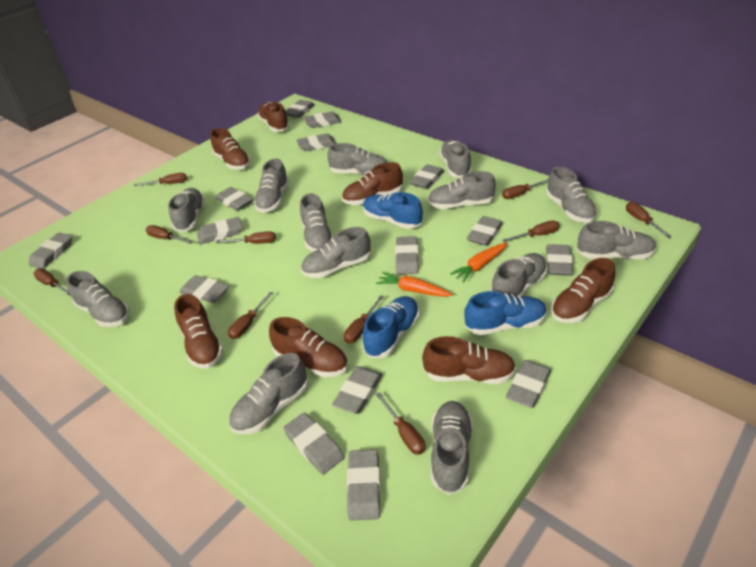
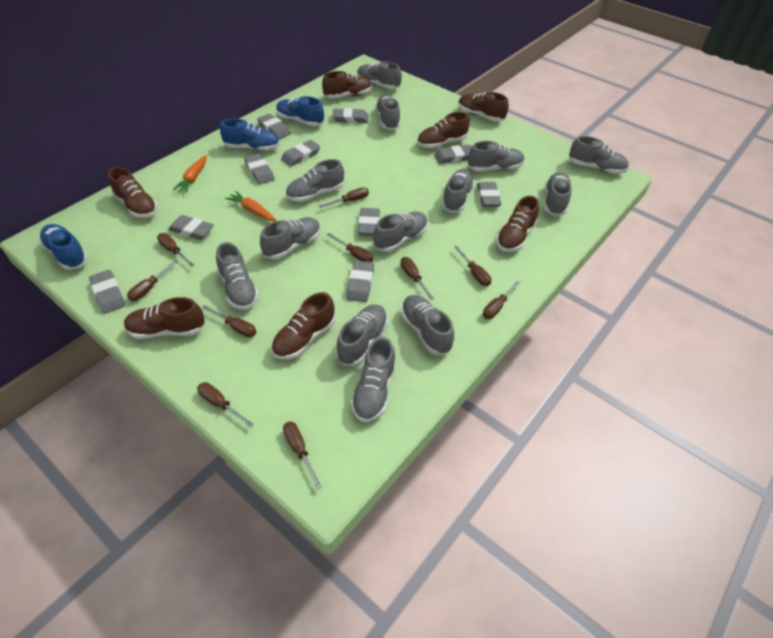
grey eraser: [29,233,72,269] [179,275,229,303] [197,217,242,244] [215,187,253,211] [283,412,344,475] [286,100,314,118] [297,133,336,151] [303,111,341,128] [332,366,382,414] [347,449,381,521] [395,236,419,275] [409,164,444,189] [467,216,503,246] [506,360,551,408] [546,244,573,276] = 15 -> [89,270,125,314] [168,215,214,240] [244,153,275,184] [257,114,291,139] [281,140,320,167] [332,108,369,123] [346,260,374,302] [358,208,380,235] [434,145,472,164] [477,182,501,207] = 10

